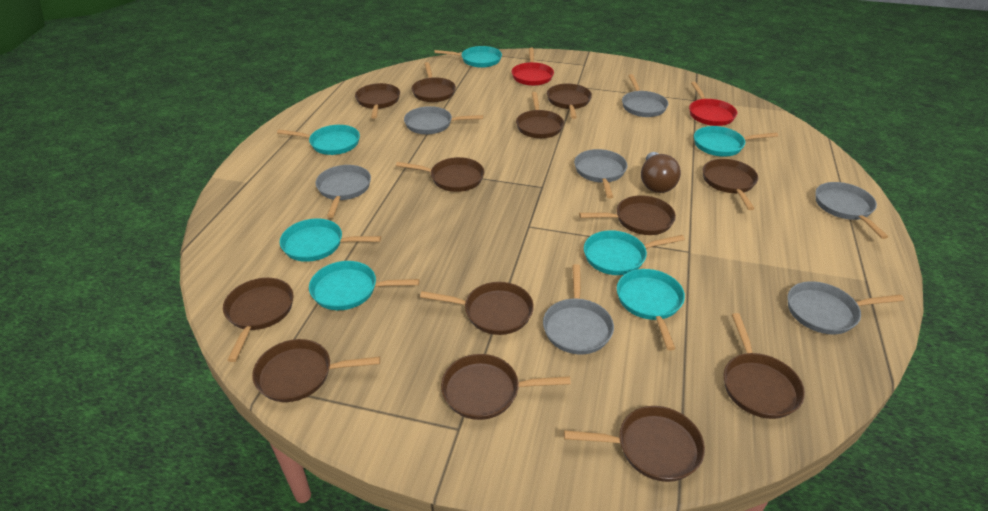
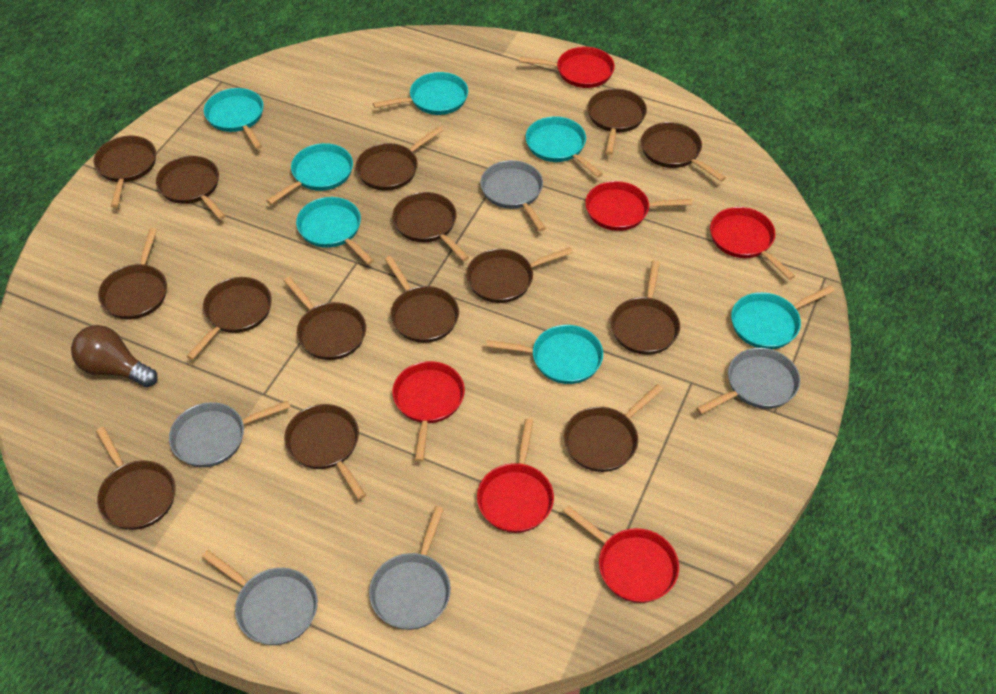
brown pan: [223,278,293,362] [252,339,380,402] [355,83,400,119] [396,157,484,192] [411,62,456,102] [420,282,534,335] [441,354,571,420] [516,92,564,138] [547,83,592,119] [564,406,705,482] [579,195,676,235] [703,159,758,210] [724,313,805,419] = 13 -> [94,136,156,208] [96,427,175,530] [98,228,167,319] [156,156,226,220] [186,277,272,360] [283,276,366,360] [284,404,366,500] [356,126,443,191] [385,256,459,343] [392,192,469,261] [466,247,573,303] [564,384,663,472] [587,88,647,155] [611,260,680,355] [641,122,726,182] = 15
grey pan: [315,165,371,218] [404,106,483,134] [543,264,614,354] [574,149,627,199] [622,74,668,117] [788,281,904,334] [815,182,888,239] = 7 -> [169,401,290,467] [202,550,318,645] [369,506,451,630] [480,160,546,231] [696,348,800,414] = 5
red pan: [512,48,554,86] [689,82,737,126] = 2 -> [392,361,465,462] [477,419,554,533] [519,47,615,88] [563,505,679,603] [585,181,692,231] [710,207,795,280] = 6

